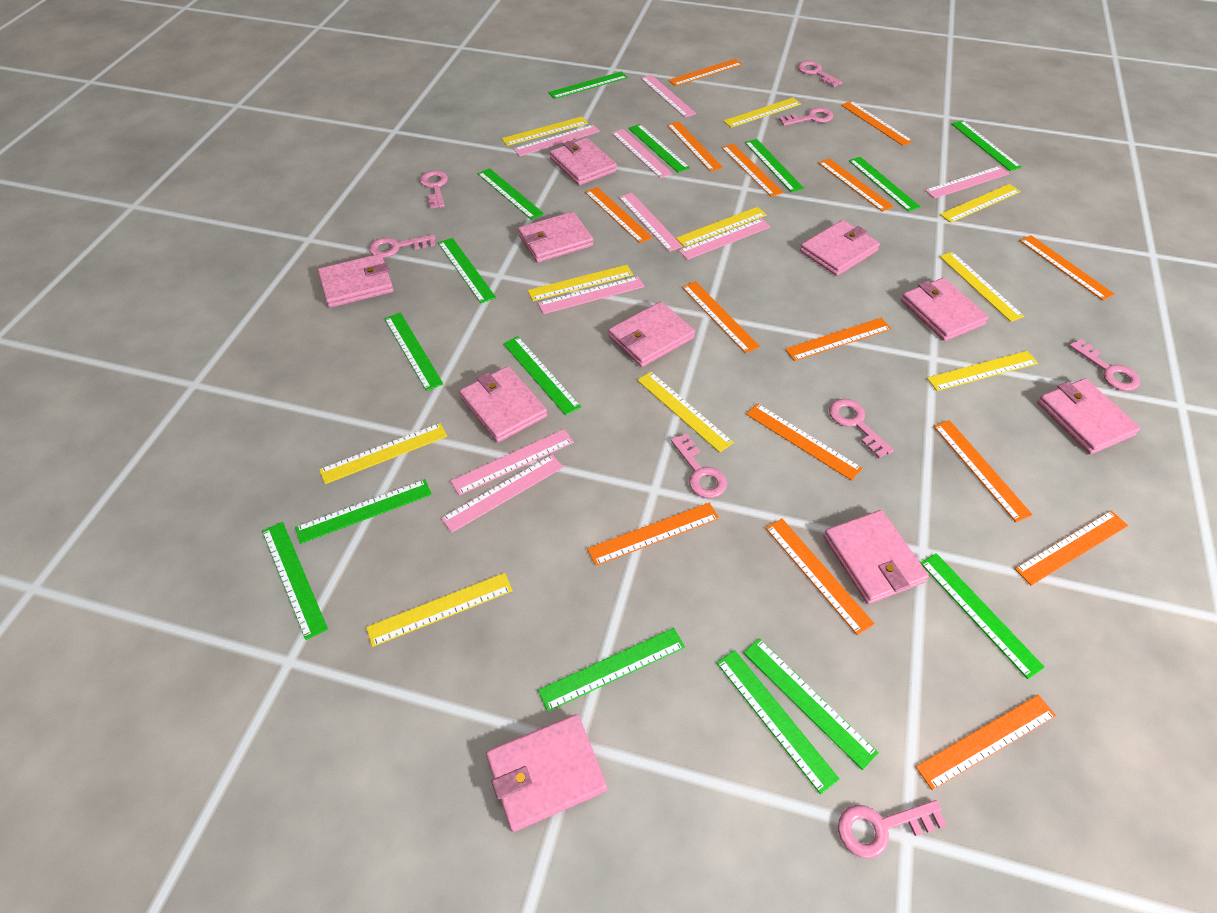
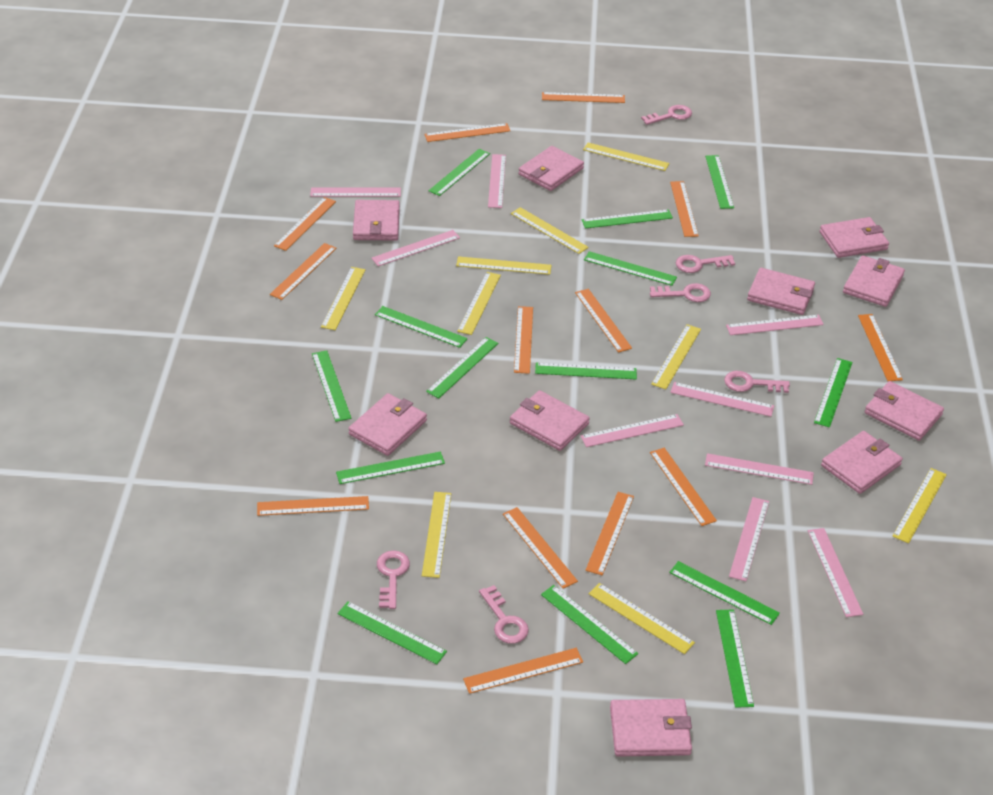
green ruler: [262,522,328,640] [295,479,432,544] [384,313,443,391] [438,238,496,303] [478,168,544,220] [503,336,581,415] [538,628,685,712] [548,71,628,99] [628,124,690,173] [716,650,840,794] [743,638,878,770] [745,139,804,192] [849,157,921,212] [920,553,1045,679] [951,120,1022,171] = 15 -> [312,350,351,422] [336,451,445,484] [337,601,447,664] [375,306,468,348] [426,337,498,398] [428,149,490,196] [535,362,637,379] [541,585,638,664] [582,209,673,229] [584,251,677,286] [669,561,780,625] [705,155,734,209] [716,609,754,708] [814,358,853,427] = 14
orange ruler: [585,187,653,243] [587,502,719,566] [667,121,723,172] [668,59,742,86] [682,281,760,354] [722,144,784,197] [746,403,863,481] [766,518,875,635] [785,318,891,361] [818,158,894,212] [841,101,913,146] [915,695,1056,790] [933,420,1033,522] [1015,510,1128,586] [1020,235,1114,300] = 15 -> [257,496,369,516] [270,243,336,300] [274,197,336,251] [424,123,510,142] [463,648,583,694] [503,507,578,589] [514,306,533,374] [542,92,625,103] [575,289,632,353] [585,492,634,575] [650,448,717,526] [670,181,699,237] [858,314,903,381] = 13
pink key: [369,235,436,258] [420,170,448,209] [671,433,727,498] [779,108,833,126] [798,61,843,87] [829,399,894,458] [838,800,947,859] [1069,339,1140,391] = 8 -> [377,550,410,609] [479,585,529,644] [641,105,692,125] [650,283,711,302] [676,255,735,273] [724,371,790,393] = 6
yellow ruler: [319,423,447,484] [366,573,513,647] [501,116,588,146] [528,265,633,301] [637,372,734,453] [676,207,767,247] [723,98,801,128] [927,351,1038,391] [939,252,1024,322] [940,184,1021,223] = 10 -> [321,267,365,330] [422,492,451,578] [456,256,551,275] [457,272,501,335] [511,207,589,254] [583,143,669,171] [589,583,695,654] [651,324,701,389] [892,468,947,543] = 9

